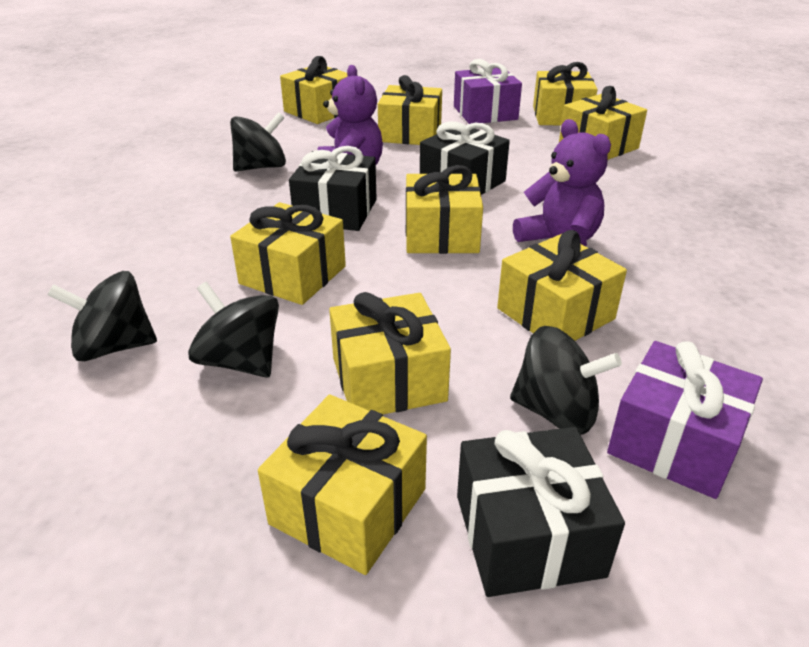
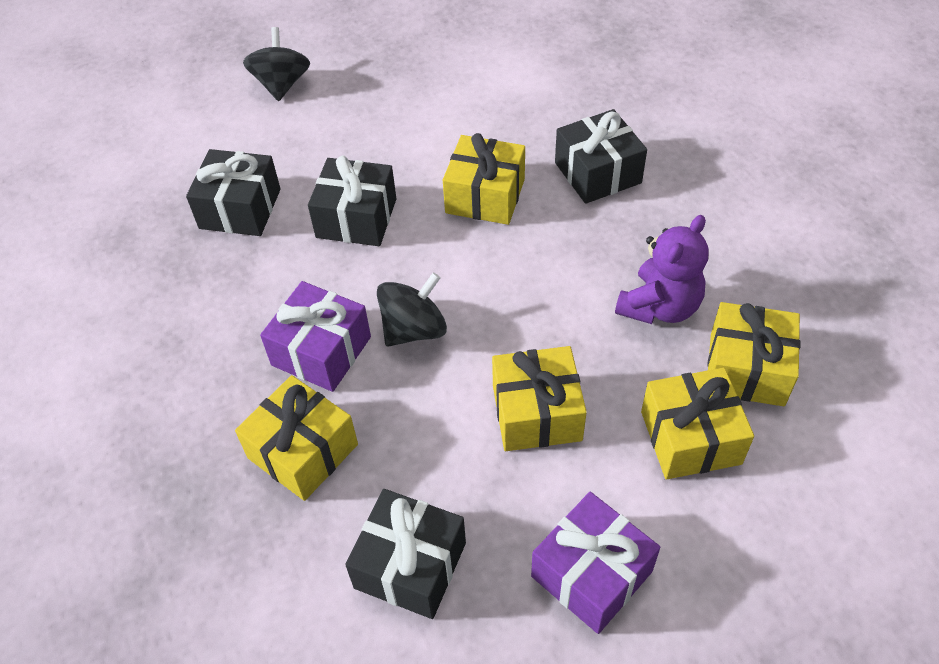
black gift: [289,146,377,231] [420,121,510,195] [457,427,625,597] = 3 -> [186,149,281,236] [308,156,396,246] [345,489,466,619] [555,109,647,204] = 4
black spinning top: [47,271,157,361] [188,282,279,378] [230,112,286,171] [510,326,622,435] = 4 -> [243,27,310,101] [377,272,447,347] = 2
purple teddy bear: [318,65,383,165] [513,119,611,246] = 2 -> [615,215,709,324] = 1
yellow gift: [230,202,346,305] [258,395,427,575] [280,56,347,124] [329,292,451,414] [378,75,442,145] [406,165,483,254] [497,230,627,341] [533,62,597,125] [559,86,647,160] = 9 -> [235,375,358,501] [443,133,525,225] [492,346,587,451] [641,368,754,479] [707,302,800,406] = 5

